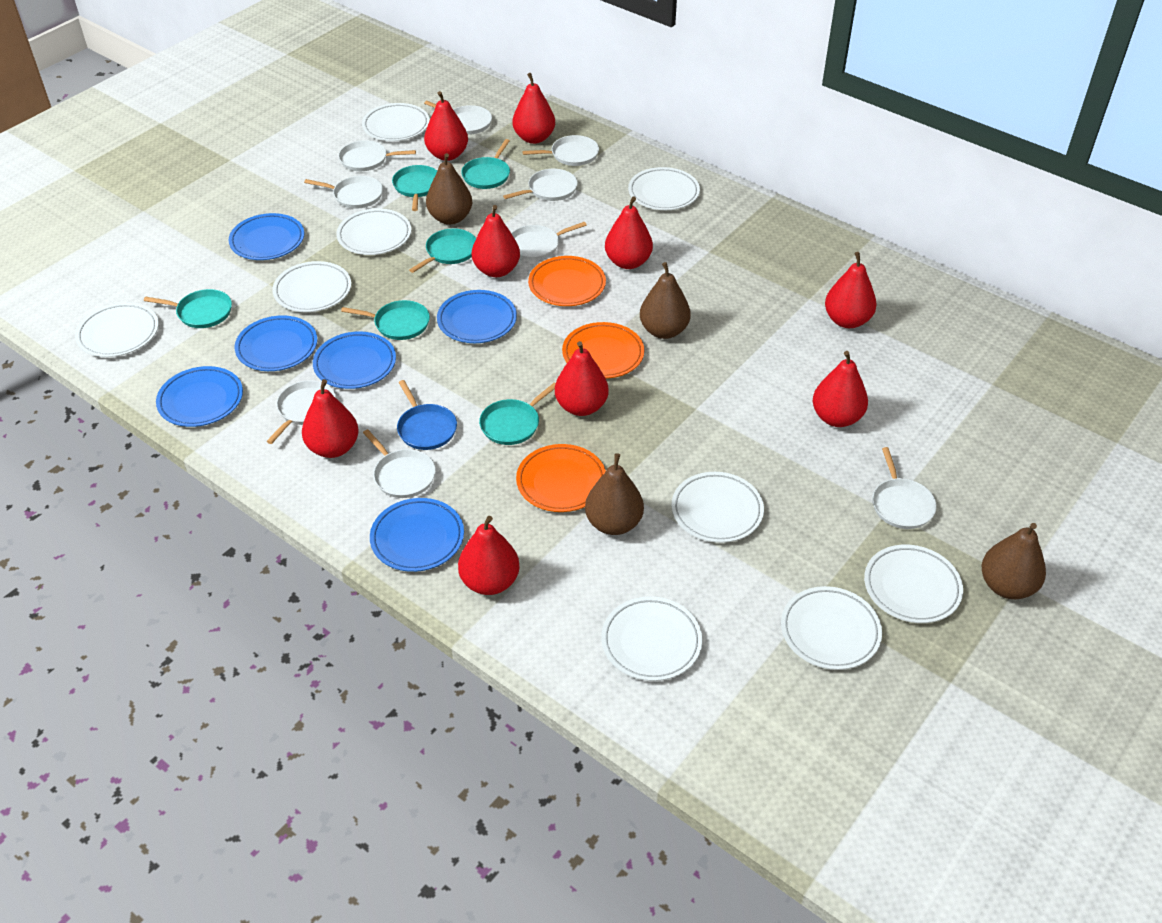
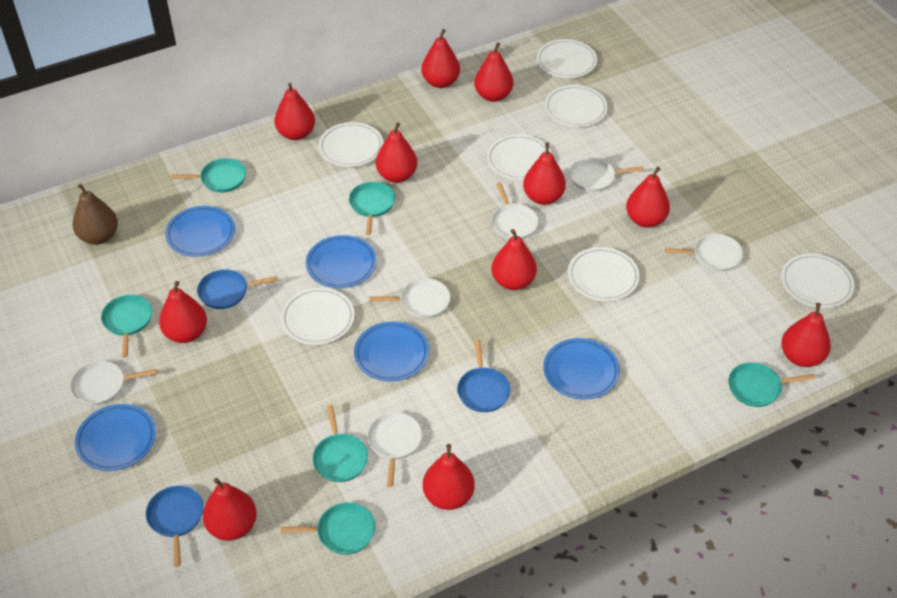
blue pan: [397,380,457,450] = 1 -> [146,486,204,567] [197,269,278,309] [457,340,510,412] = 3
blue plate: [156,366,243,427] [229,213,304,260] [235,315,317,371] [313,331,396,389] [370,498,464,572] [437,290,517,343] = 6 -> [75,404,156,471] [165,206,235,257] [306,235,376,288] [354,321,429,382] [543,338,620,400] = 5
brown pear: [426,153,472,225] [585,453,644,535] [640,262,691,339] [982,523,1046,599] = 4 -> [73,184,118,245] = 1
orange plate: [516,444,606,512] [528,256,606,306] [562,322,644,379] = 3 -> none = 0
red pear: [302,379,359,458] [424,91,468,161] [458,516,520,595] [472,205,520,277] [513,73,555,144] [555,341,609,416] [605,196,653,269] [813,351,868,427] [825,252,877,328] = 9 -> [159,281,207,343] [203,478,257,541] [274,83,315,140] [376,122,417,183] [421,29,460,88] [423,444,475,510] [474,42,513,102] [492,229,537,290] [523,143,566,205] [626,167,670,228] [781,303,831,367] = 11
white pan: [266,380,336,444] [304,176,383,209] [338,140,416,171] [363,429,436,498] [424,101,492,135] [503,169,578,201] [511,222,587,260] [522,135,599,166] [872,447,937,529] = 9 -> [70,361,157,405] [367,412,422,487] [369,278,450,318] [491,182,539,239] [570,158,644,192] [665,234,743,271] = 6
white plate: [75,302,159,357] [272,261,351,312] [336,209,411,255] [362,103,430,141] [601,596,702,681] [628,167,700,210] [671,472,764,543] [781,586,882,670] [864,545,963,623] = 9 -> [281,288,354,345] [319,122,383,167] [487,134,551,180] [537,39,597,78] [545,85,608,127] [568,247,640,301] [781,254,854,308] = 7

